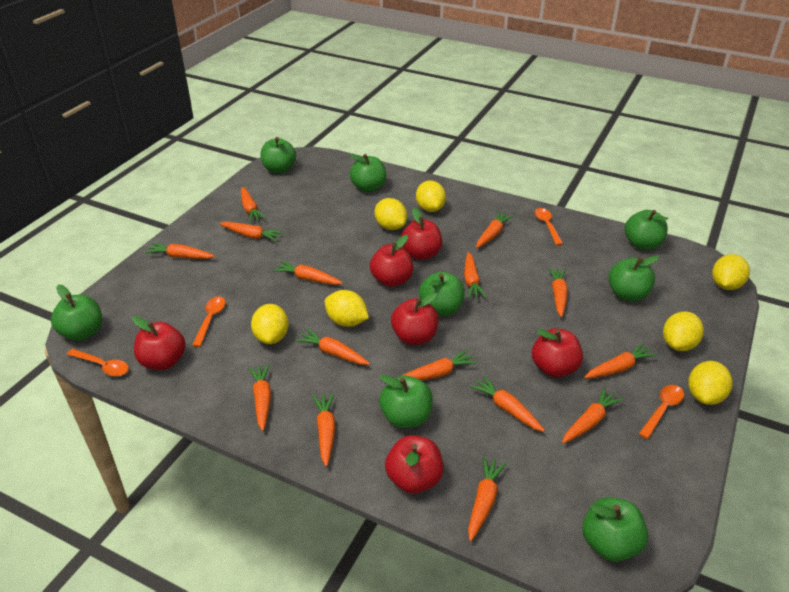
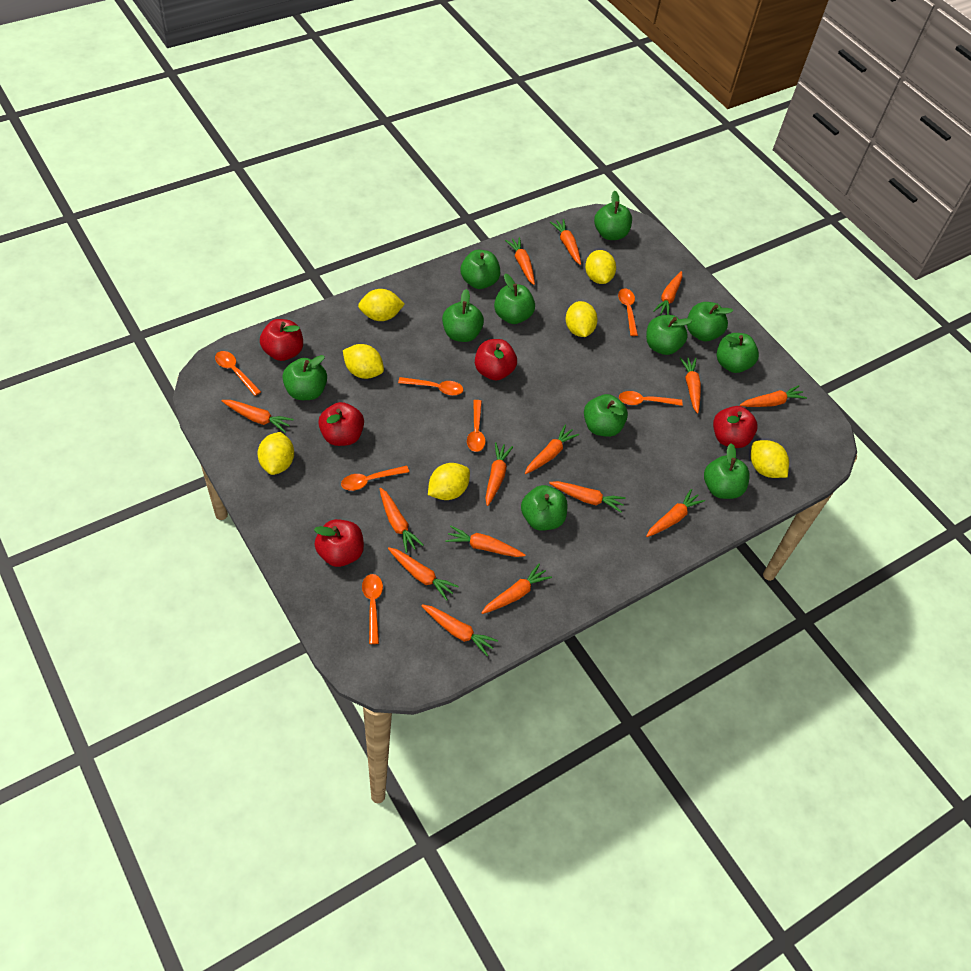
green apple: [51,285,102,341] [261,137,296,173] [349,154,386,192] [379,375,433,428] [419,271,465,316] [582,497,648,562] [608,256,659,301] [625,210,668,250] = 8 -> [282,355,327,400] [442,289,484,342] [461,250,500,289] [494,274,535,324] [521,485,568,531] [584,394,628,437] [594,191,632,240] [646,315,693,355] [687,302,733,341] [704,443,750,499] [716,333,759,373] = 11
orange spoon: [67,349,129,376] [192,296,226,347] [534,208,563,246] [639,385,684,439] = 4 -> [215,351,261,396] [341,466,409,491] [362,574,383,644] [398,377,463,396] [467,400,486,452] [618,288,638,336] [619,391,683,406] = 7
red apple: [132,316,186,370] [370,235,413,287] [385,436,444,494] [391,293,439,345] [401,208,442,260] [532,328,583,377] = 6 -> [260,319,303,361] [314,519,364,567] [318,402,364,446] [475,339,517,380] [713,406,758,448] = 5

